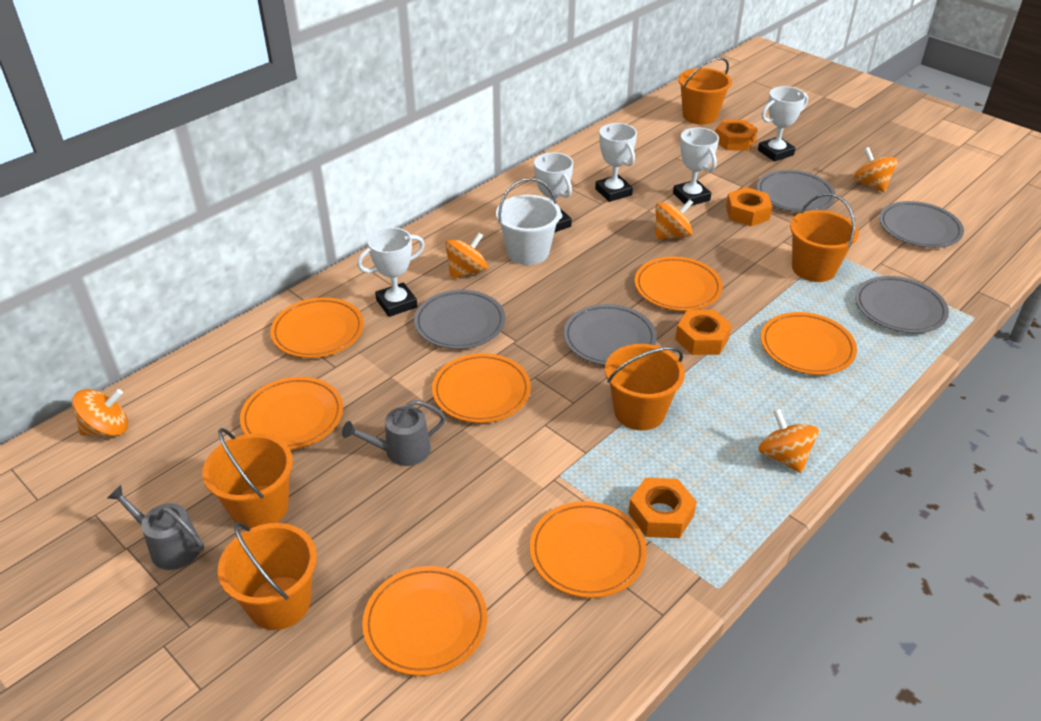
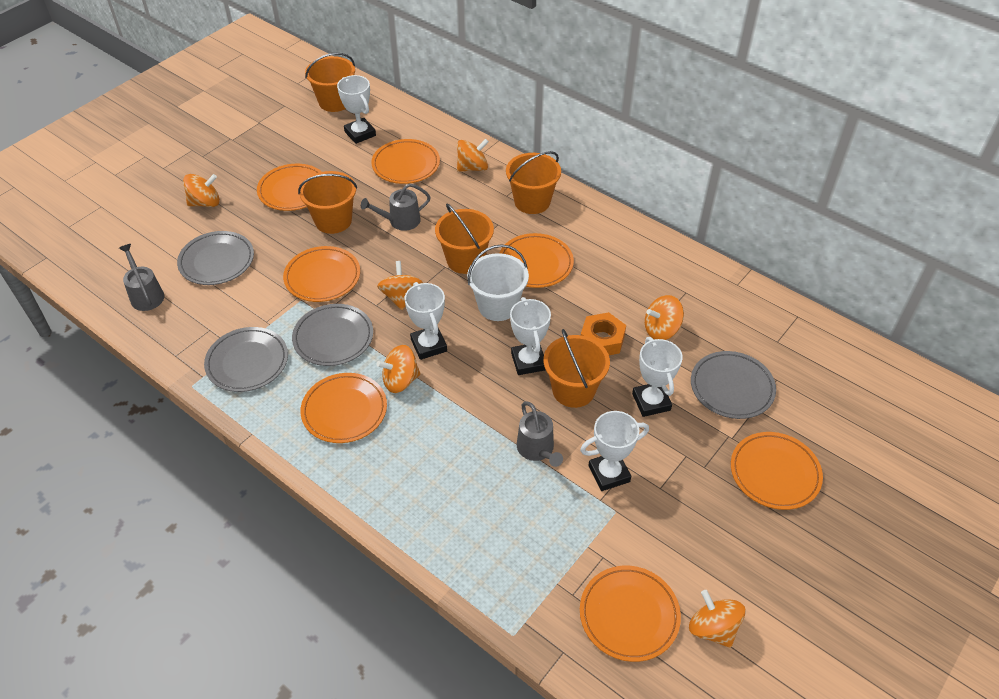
grey plate: [414,290,505,349] [564,304,657,365] [757,170,836,212] [855,276,949,333] [879,201,964,248] = 5 -> [177,231,254,285] [204,327,288,392] [292,304,373,366] [691,351,776,419] = 4
grey watering can: [107,485,204,570] [342,400,446,466] = 2 -> [119,244,164,311] [361,183,431,231] [517,401,563,467] = 3
orange nut: [628,478,697,538] [675,310,732,355] [716,119,758,151] [726,187,772,226] = 4 -> [581,312,626,355] = 1
orange spinning top: [72,389,128,437] [445,233,488,279] [655,199,693,240] [758,409,819,473] [853,147,898,192] = 5 -> [183,174,220,207] [377,261,423,310] [377,345,421,393] [457,139,489,172] [645,295,684,340] [689,590,746,648] = 6

